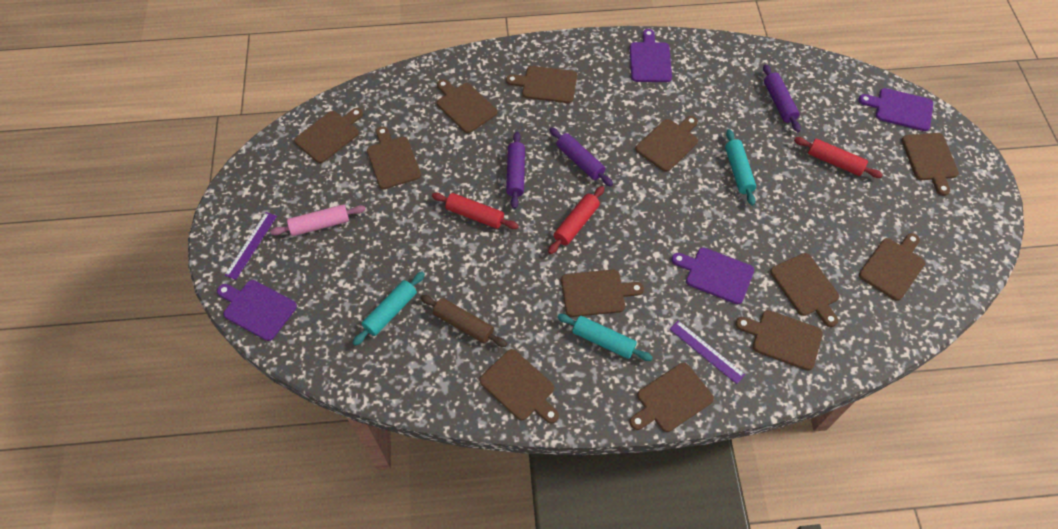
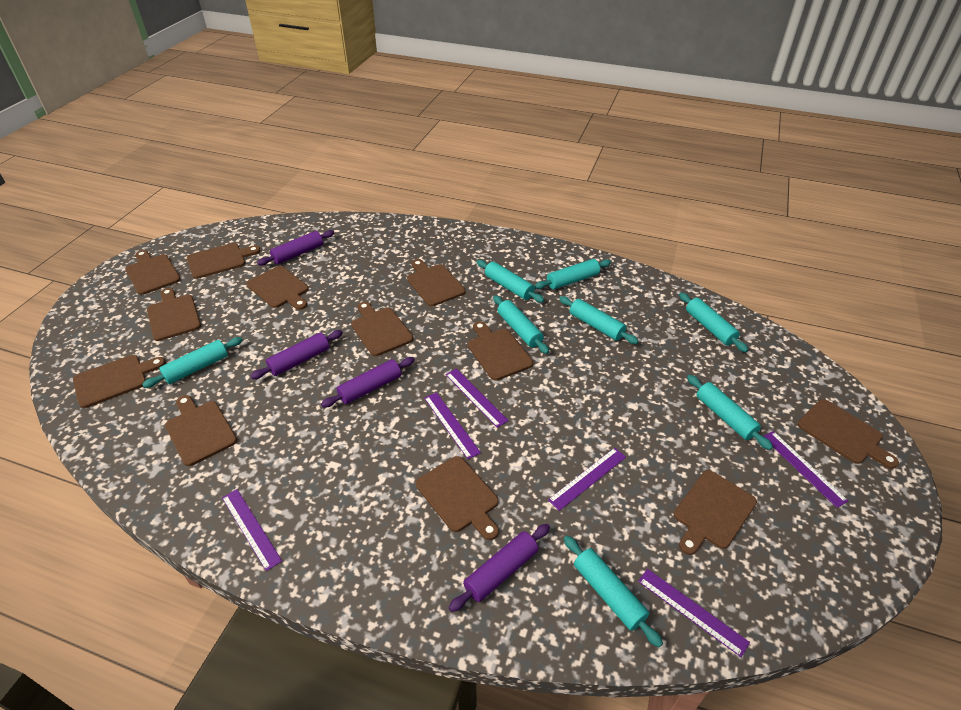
brown rolling pin: [420,295,507,347] = 1 -> none = 0
pink rolling pin: [270,204,366,236] = 1 -> none = 0
purple cutting board: [217,280,297,341] [630,29,672,82] [672,247,754,304] [858,88,933,131] = 4 -> none = 0
purple rolling pin: [506,132,525,209] [549,127,613,187] [763,64,801,132] = 3 -> [251,330,343,379] [257,230,334,266] [321,357,415,407] [449,524,550,612] = 4
purple ruler: [225,212,277,280] [670,321,745,384] = 2 -> [222,489,282,571] [424,392,481,459] [446,368,509,428] [548,448,626,511] [638,569,750,657] [763,431,848,508] = 6
red rolling pin: [432,193,519,229] [548,186,604,254] [794,137,883,178] = 3 -> none = 0
turquoise rolling pin: [353,272,425,346] [557,314,653,361] [725,129,756,206] = 3 -> [142,337,243,388] [477,260,544,303] [493,295,549,354] [535,259,611,289] [559,296,639,344] [564,536,663,647] [679,293,748,352] [687,375,773,450] = 8

